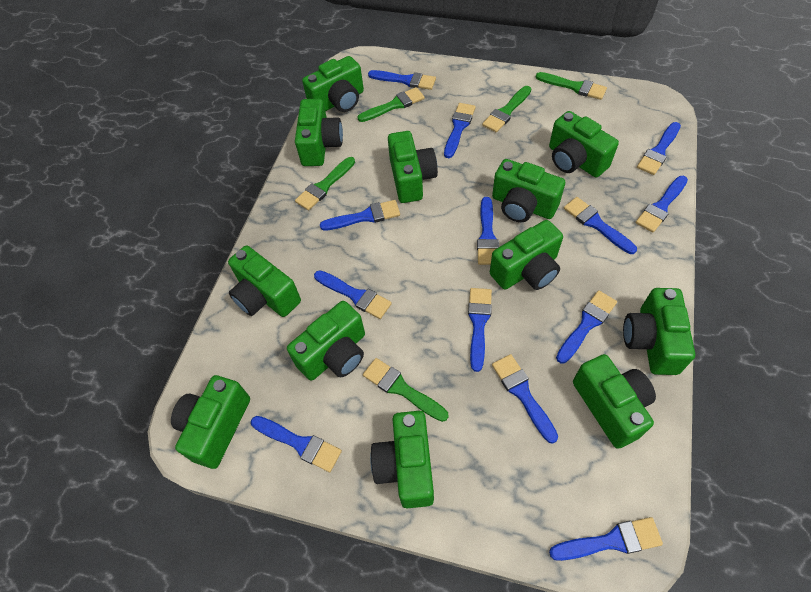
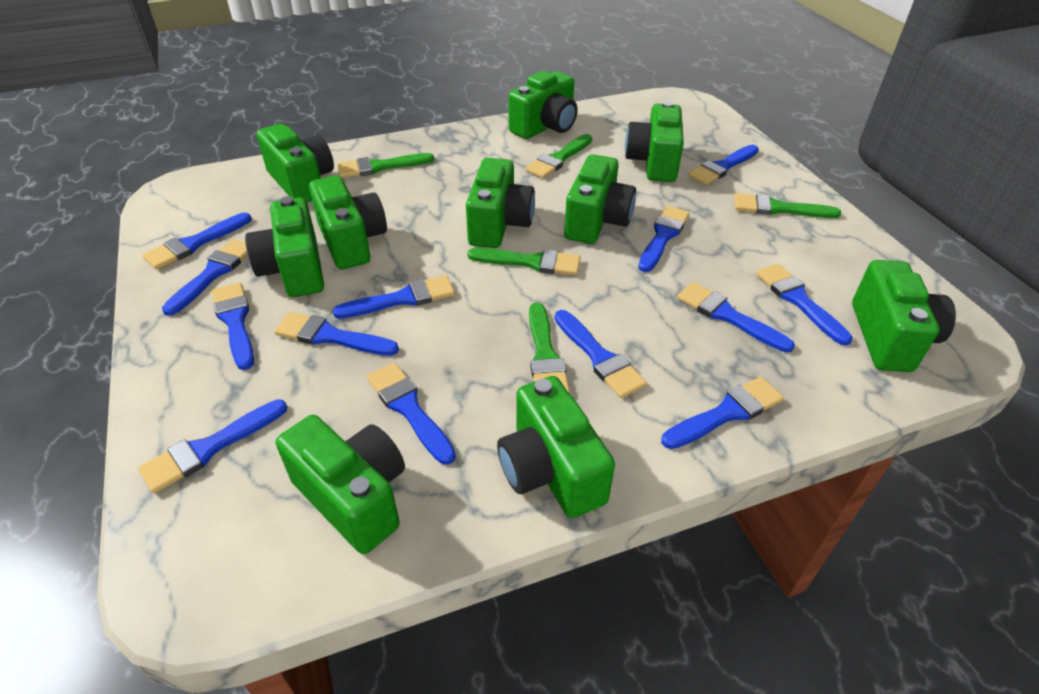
green camera: [171,375,250,469] [228,246,301,317] [287,301,365,381] [295,99,343,166] [302,56,364,112] [370,411,434,508] [388,131,438,203] [490,220,563,290] [492,159,565,222] [549,111,619,177] [573,354,656,449] [623,288,695,375] = 12 -> [245,196,324,297] [257,124,334,202] [276,415,405,554] [309,175,387,269] [466,158,535,248] [497,376,615,518] [508,71,578,139] [564,154,636,244] [625,101,684,182] [852,260,956,372] = 10

